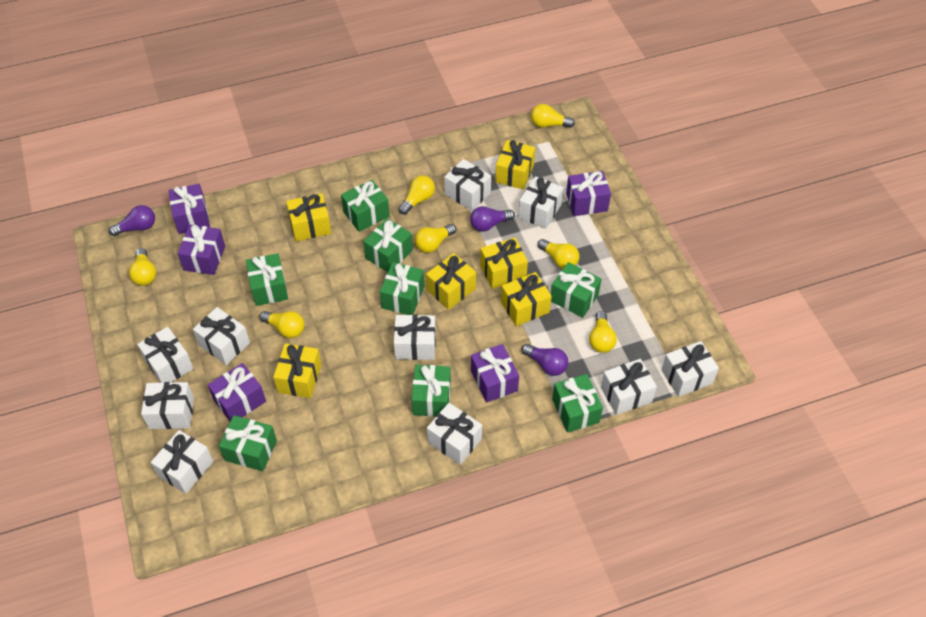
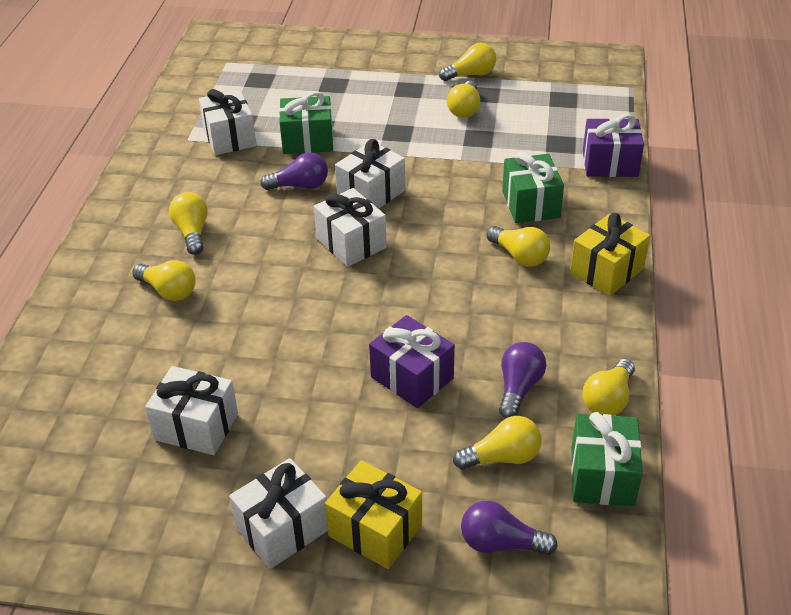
green gift: [219,415,277,471] [246,253,288,306] [341,180,390,232] [363,218,413,272] [380,262,424,315] [412,365,451,417] [551,262,602,318] [552,374,603,433] = 8 -> [279,92,333,154] [502,152,564,223] [571,412,643,506] = 3
purple gift: [168,184,210,234] [178,225,225,275] [208,363,266,421] [471,344,519,402] [566,171,611,216] = 5 -> [369,315,455,408] [583,114,644,177] = 2
white gift: [137,327,194,383] [141,382,194,429] [151,430,213,494] [193,307,250,365] [394,314,436,360] [427,403,482,465] [444,159,491,211] [518,176,563,229] [601,359,657,415] [661,341,719,397] = 10 -> [145,366,238,455] [199,89,256,155] [229,458,328,569] [314,188,387,267] [335,139,405,209] = 5
yellow gift: [273,343,322,398] [286,193,331,241] [426,253,476,310] [480,238,528,289] [495,140,535,190] [501,272,552,326] = 6 -> [325,460,422,569] [570,213,650,296] = 2

